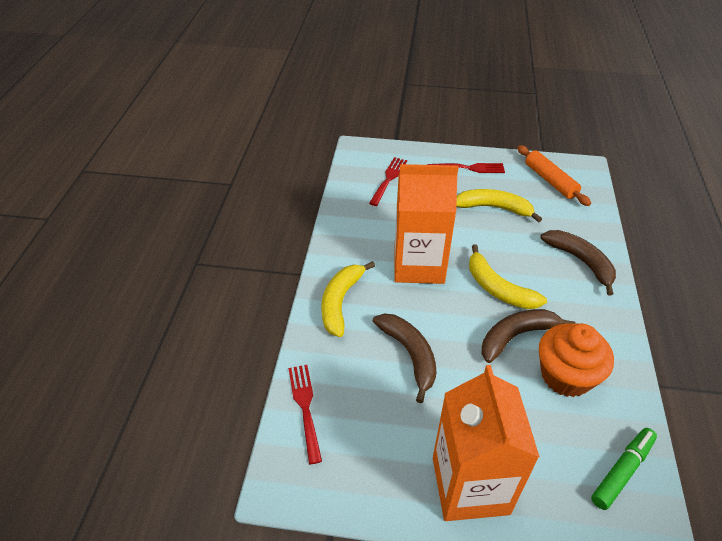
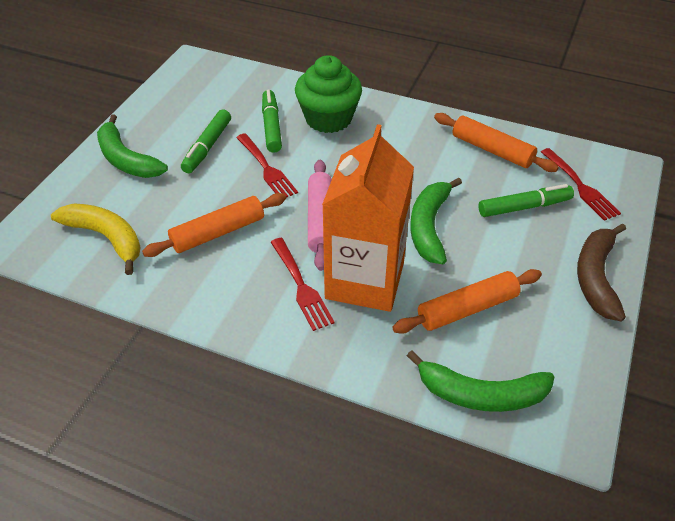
brown banana: [373,314,437,403] [482,309,575,363] [540,230,616,296] = 3 -> [577,223,626,321] = 1
green banana: none = 0 -> [97,114,168,178] [407,350,554,412] [410,178,462,264] = 3
green cupcake: none = 0 -> [295,55,362,133] = 1
green marker: [591,428,657,510] = 1 -> [181,109,231,173] [262,89,282,153] [478,184,574,217] = 3
orange carton: [394,164,458,284] [433,365,540,521] = 2 -> [322,124,414,312] = 1
orange cupcake: [539,323,614,397] = 1 -> none = 0
orange rolling pin: [517,145,591,206] = 1 -> [142,193,286,257] [392,269,542,334] [434,113,559,172] = 3
pink rolling pin: none = 0 -> [308,160,332,271] = 1
yellow banana: [321,261,375,337] [456,189,542,223] [469,244,547,309] = 3 -> [51,204,141,275] = 1

